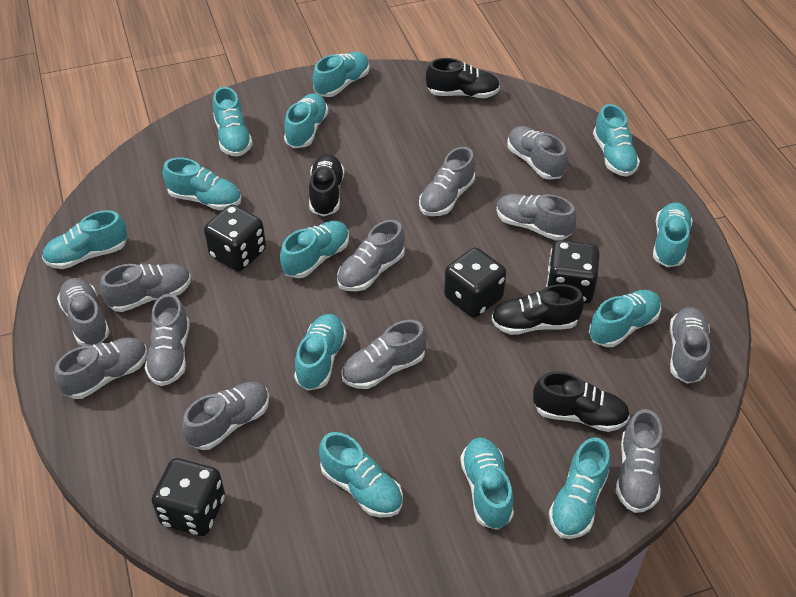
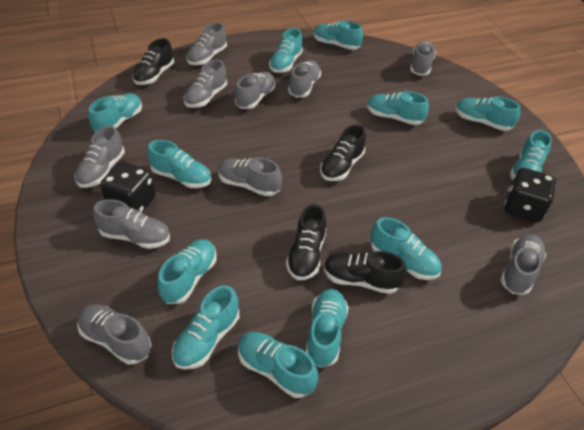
black dice: [152,458,225,536] [204,204,266,271] [444,248,506,318] [546,240,599,304] = 4 -> [100,162,156,212] [504,168,556,222] = 2
grey shoe: [54,337,147,399] [57,278,110,346] [100,264,191,312] [145,294,190,386] [182,382,269,450] [337,220,405,292] [342,320,427,389] [419,147,475,216] [496,194,576,241] [507,126,567,180] [616,409,663,513] [669,307,710,384] = 12 -> [74,126,125,188] [77,305,151,365] [93,199,170,249] [184,60,227,108] [186,23,227,65] [218,158,282,196] [235,72,275,109] [288,60,321,97] [410,41,436,76] [500,235,546,295] = 10
turquoise shoe: [42,210,127,269] [163,158,241,210] [213,87,253,157] [280,221,349,278] [284,93,329,148] [294,314,347,391] [313,52,370,97] [319,432,403,517] [460,437,514,530] [549,437,610,539] [589,290,661,347] [593,104,640,176] [653,202,692,267] = 13 -> [88,93,142,132] [147,140,211,188] [158,239,217,304] [172,285,239,369] [238,332,318,398] [269,28,303,73] [306,289,349,368] [313,21,363,50] [367,91,429,125] [371,217,442,280] [456,97,520,131] [510,130,552,180] = 12

